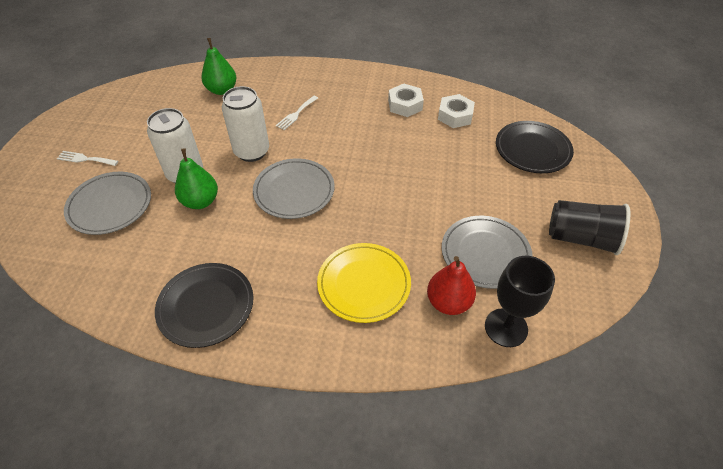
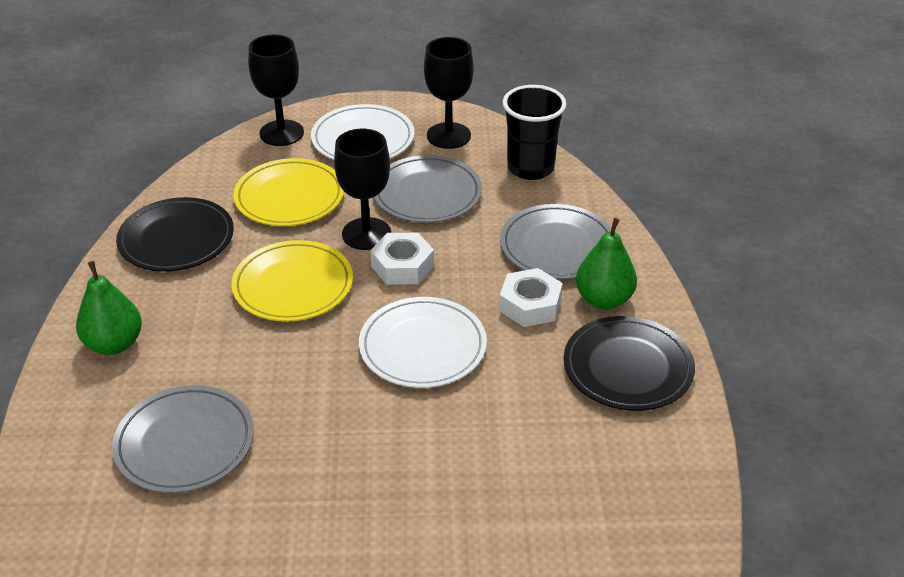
black goblet: [485,256,555,347] = 1 -> [248,35,304,146] [334,129,391,250] [424,37,474,149] = 3
red pear: [427,256,476,315] = 1 -> none = 0
white can: [147,108,203,184] [222,86,269,162] = 2 -> none = 0
white fork: [57,151,118,166] [276,96,318,130] = 2 -> none = 0
white plate: none = 0 -> [311,104,415,160] [359,297,487,388] = 2
yellow plate: [317,243,411,323] = 1 -> [231,240,353,322] [233,158,344,226] = 2

